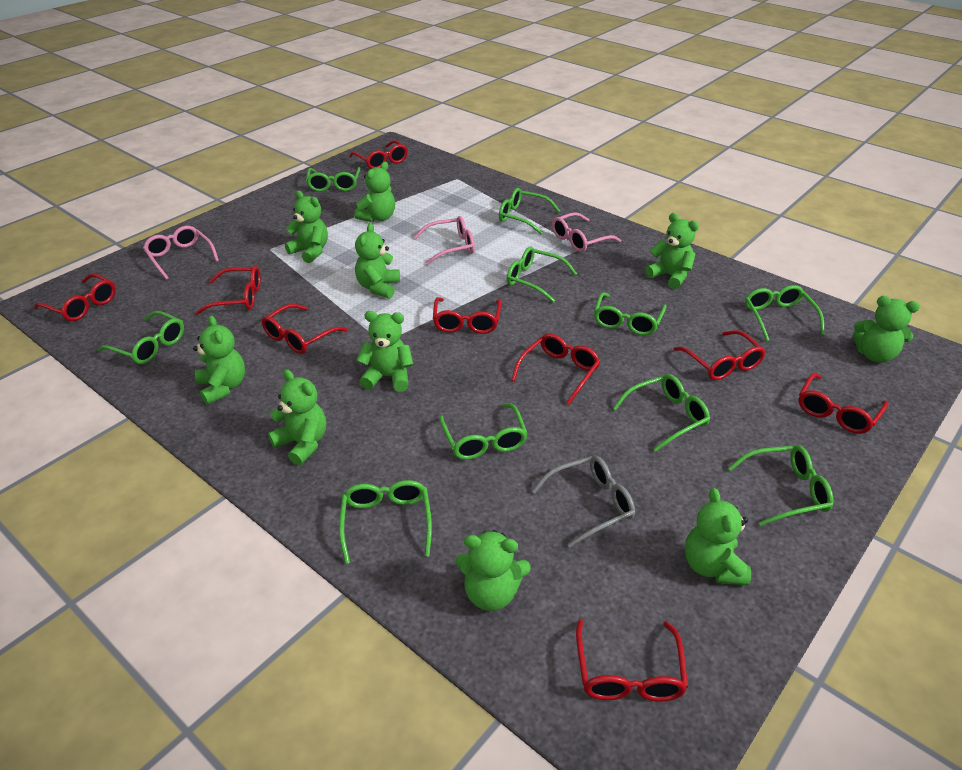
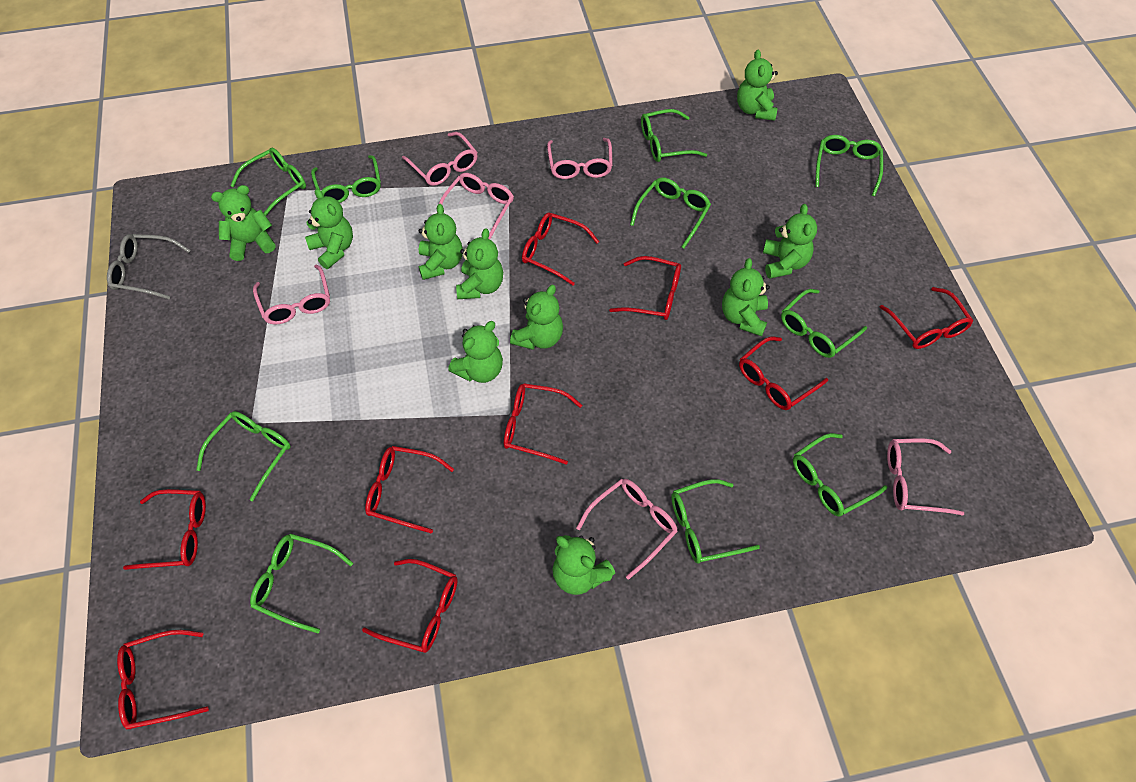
pink glasses: [143,226,219,280] [414,216,475,264] [552,212,621,252] = 3 -> [253,264,330,325] [402,132,478,186] [439,173,514,239] [547,138,613,179] [576,479,678,580] [887,439,964,516] = 6

